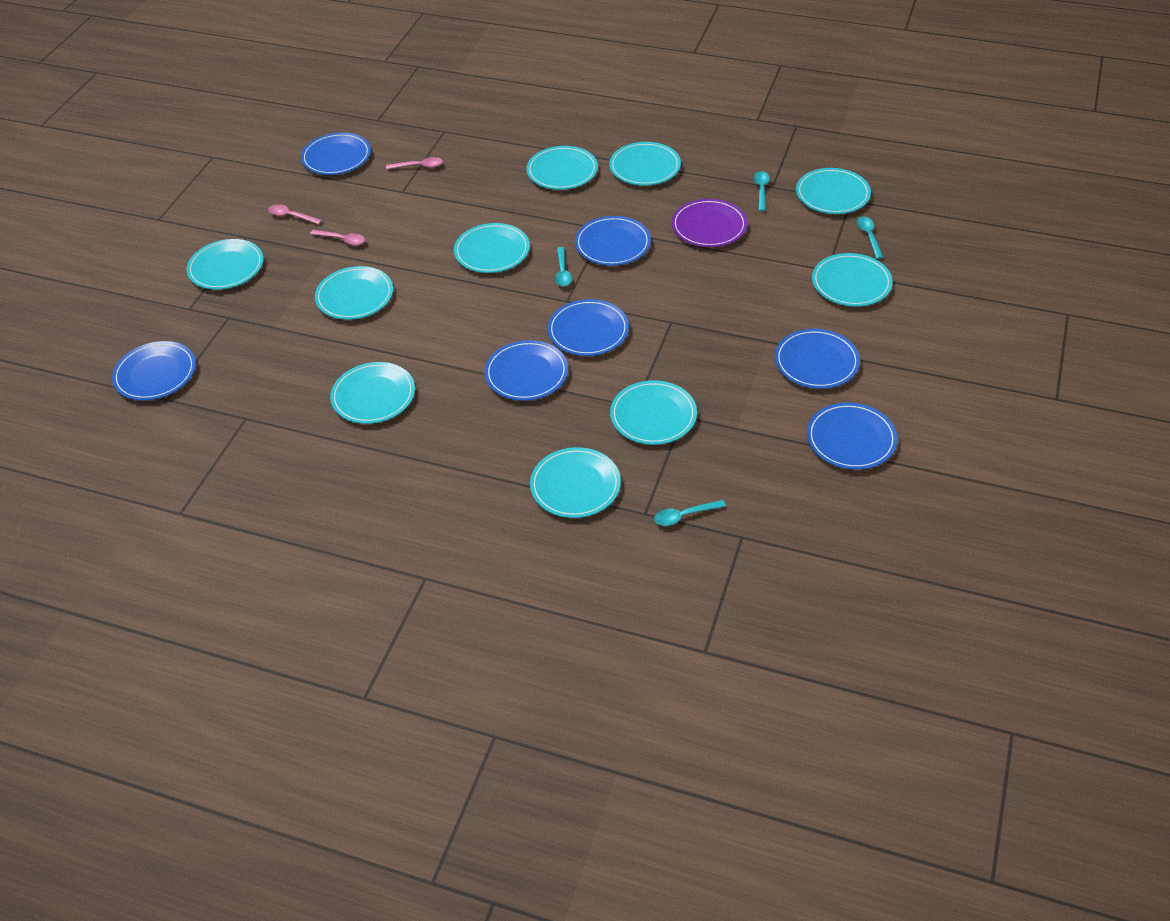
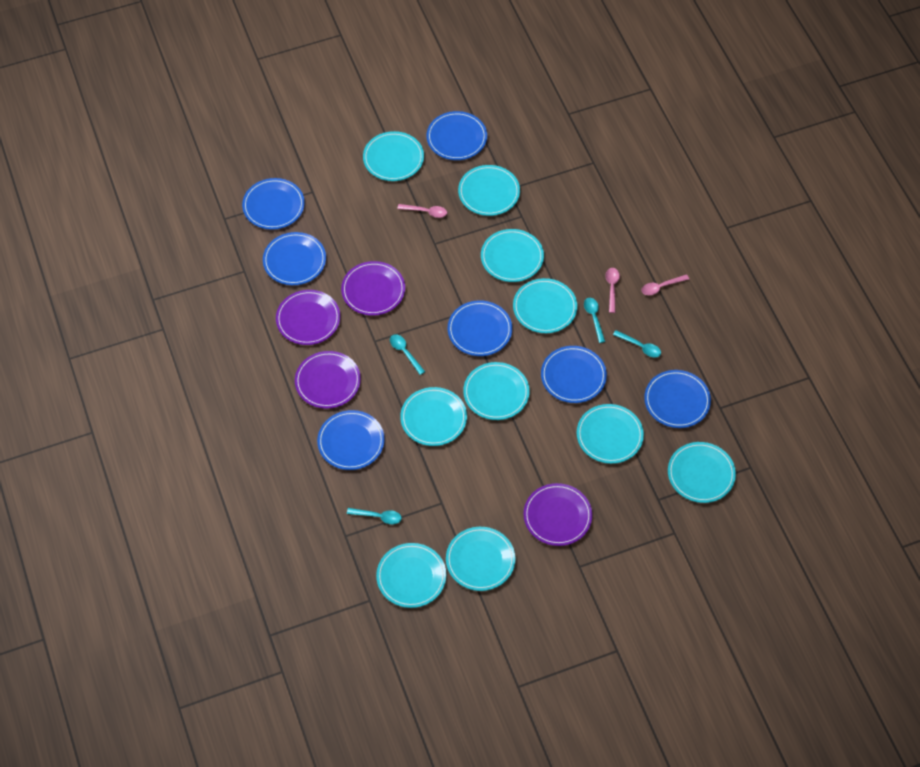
purple plate: [672,199,747,247] = 1 -> [276,290,340,345] [295,351,361,409] [341,261,405,316] [524,483,592,546] = 4

